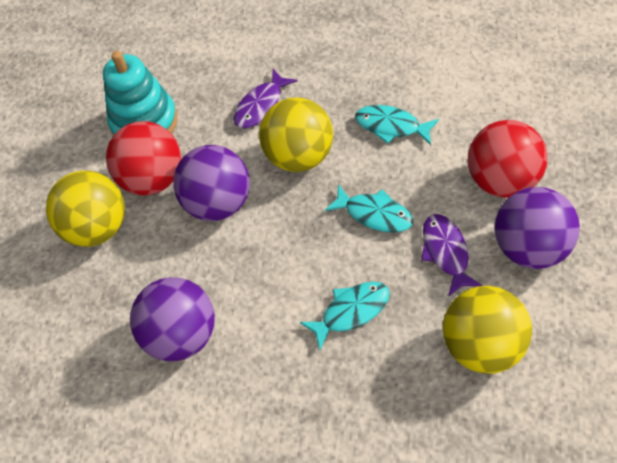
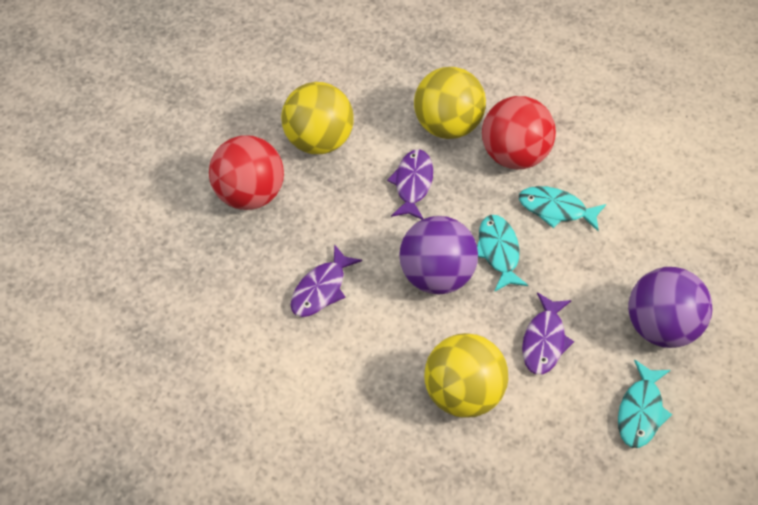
purple ball: [130,277,215,361] [173,145,250,221] [495,187,580,269] = 3 -> [399,216,478,295] [628,267,712,348] = 2
purple fish: [234,69,297,128] [421,214,483,296] = 2 -> [291,244,362,317] [387,149,433,219] [522,292,574,375] = 3
turquoise stacking toy: [103,51,178,135] = 1 -> none = 0

